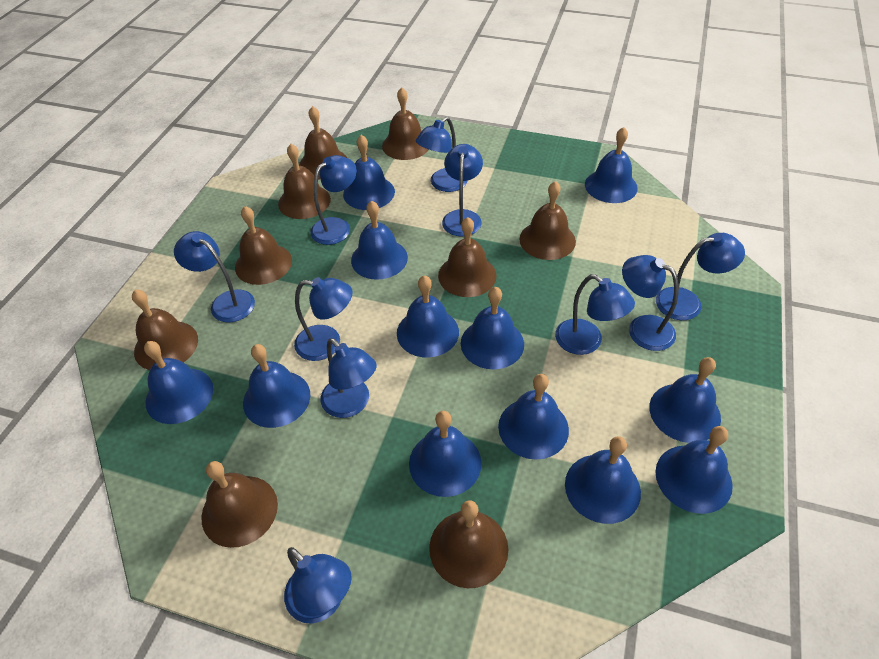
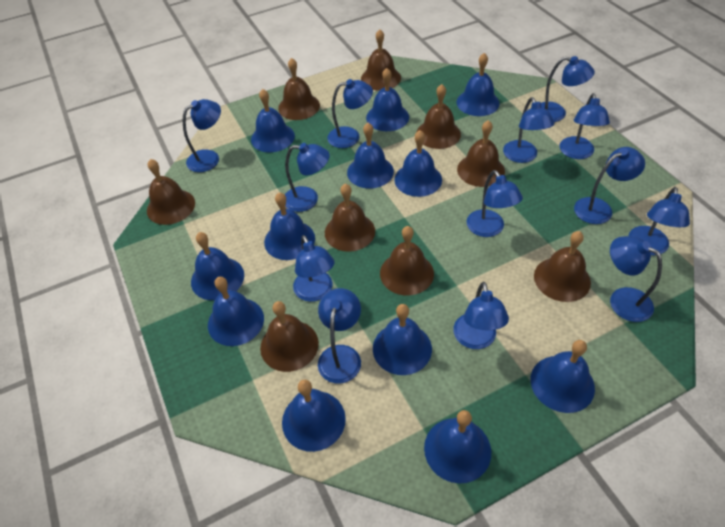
blue lamp: [174,231,255,323] [284,547,352,624] [294,277,353,361] [311,155,357,245] [320,338,377,418] [416,117,468,192] [442,144,483,236] [555,274,635,355] [622,255,679,351] [656,233,745,320] = 10 -> [183,99,221,172] [285,143,330,212] [293,235,335,302] [318,288,361,384] [327,79,373,148] [453,282,509,349] [466,170,523,237] [503,97,554,163] [541,56,595,122] [560,93,610,159] [574,147,645,224] [610,236,662,322] [629,187,690,255] = 13

